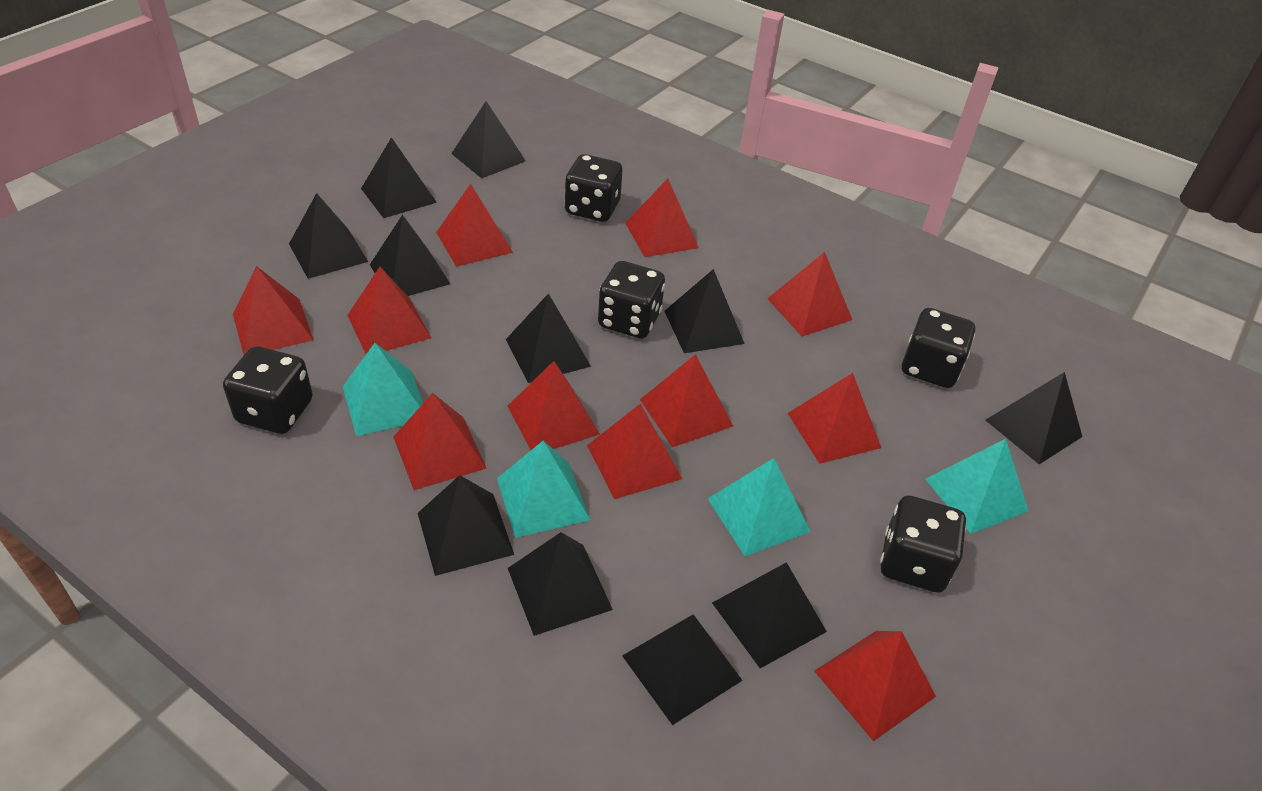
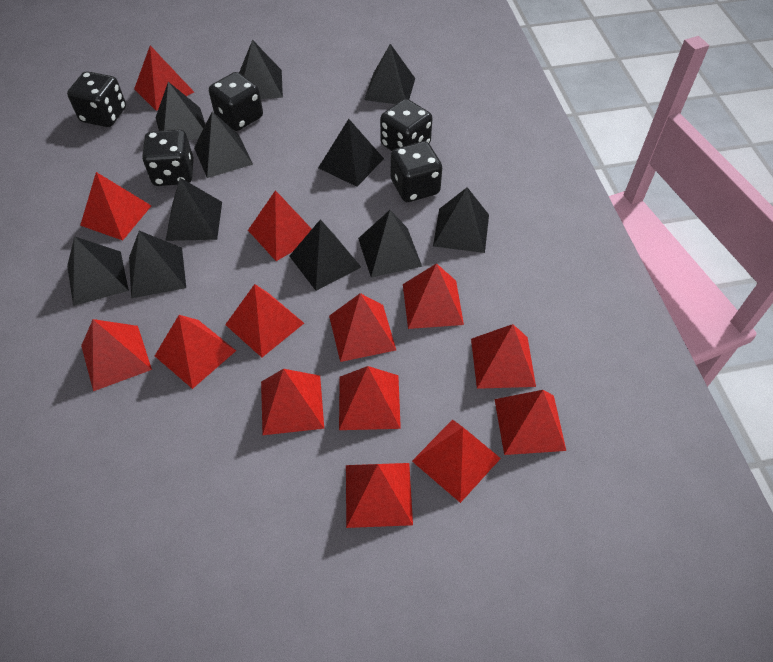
red pyramid: [233,266,313,355] [347,267,431,354] [393,393,487,490] [436,184,513,267] [508,361,600,450] [587,403,682,499] [625,179,699,257] [640,354,733,447] [767,252,852,336] [788,373,881,464] [814,631,936,741] = 11 -> [80,172,151,240] [81,319,152,391] [134,45,194,111] [155,315,236,389] [225,284,304,357] [248,190,312,261] [261,369,324,435] [329,293,396,362] [339,366,401,430] [346,463,413,528] [403,263,464,329] [412,419,501,503] [471,324,536,389] [495,390,566,455] = 14
turquoise pyramid: [343,343,423,436] [497,441,590,538] [708,458,811,556] [925,439,1028,534] = 4 -> none = 0

